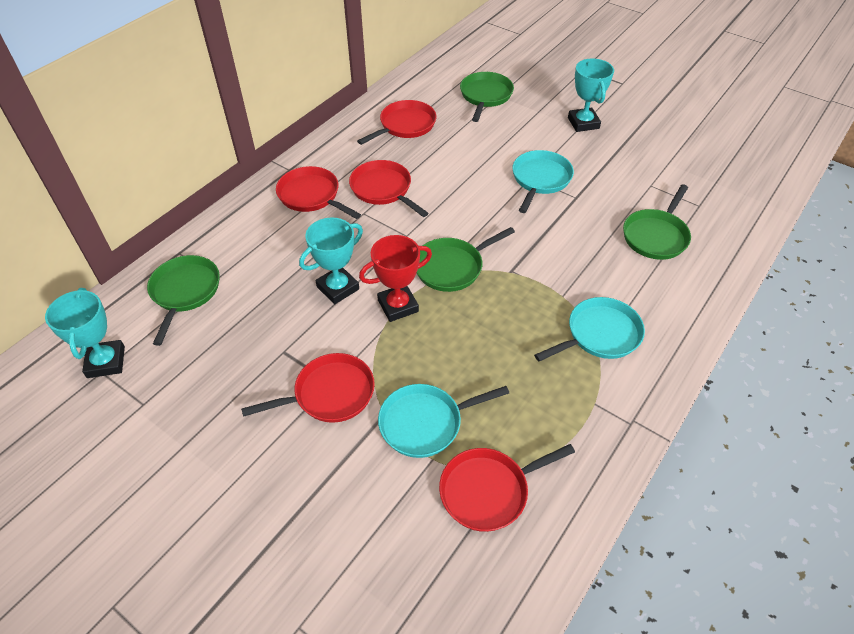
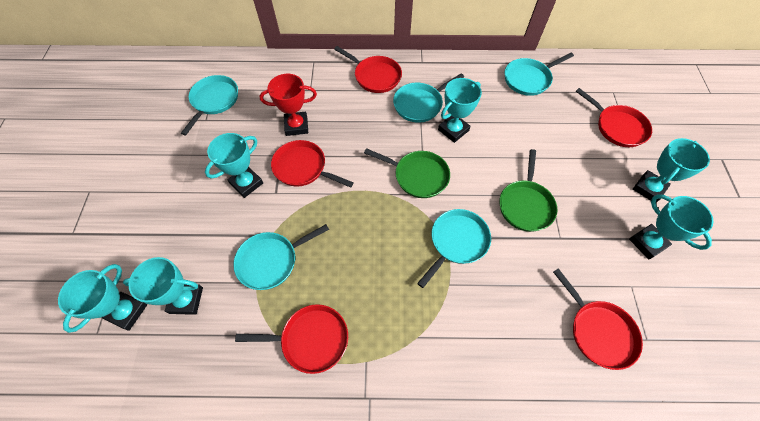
green pan: [147,255,220,346] [417,227,515,292] [460,72,514,122] [623,184,691,260] = 4 -> [364,148,450,198] [499,149,558,232] = 2
turquoise pan: [378,384,509,458] [512,150,574,213] [534,297,645,361] = 3 -> [181,75,238,135] [233,224,329,290] [393,73,464,123] [417,209,491,288] [505,53,574,96] = 5
turquoise trophy: [45,288,125,378] [299,218,363,304] [568,58,614,132] = 3 -> [58,264,147,333] [123,257,203,315] [205,133,263,198] [438,78,482,143] [629,194,714,260] [633,138,710,203] = 6

